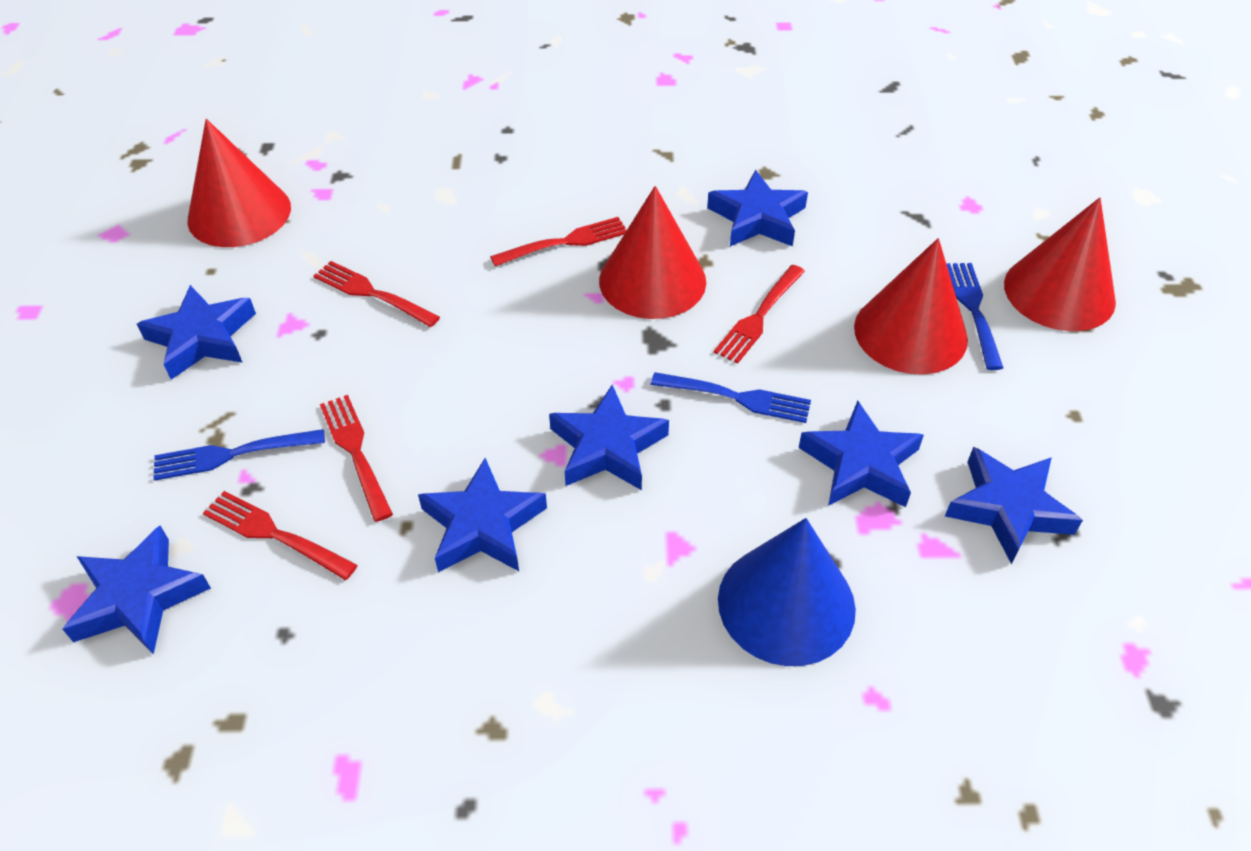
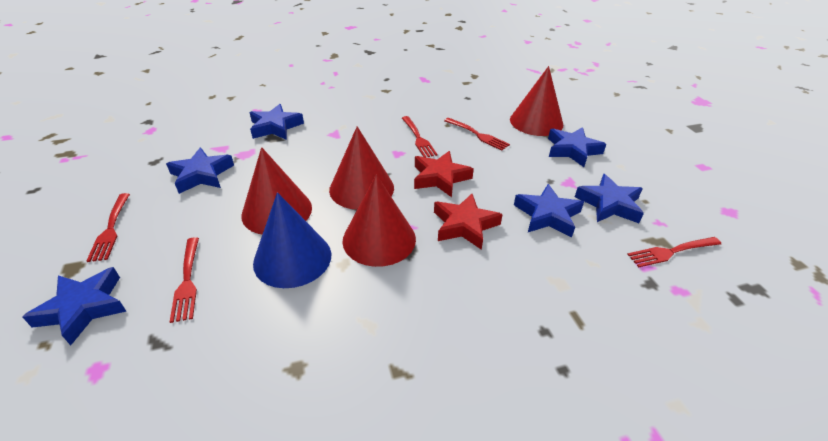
blue fork: [153,429,325,481] [651,372,811,423] [946,263,1003,370] = 3 -> none = 0
blue star: [63,526,211,655] [137,285,256,380] [418,458,547,572] [549,385,669,490] [707,170,808,247] [799,400,924,507] [945,447,1083,564] = 7 -> [22,267,127,346] [166,147,234,194] [250,104,304,140] [514,184,584,237] [548,127,606,167] [575,174,644,223] = 6
red star: none = 0 -> [414,151,474,197] [434,194,503,250] = 2

